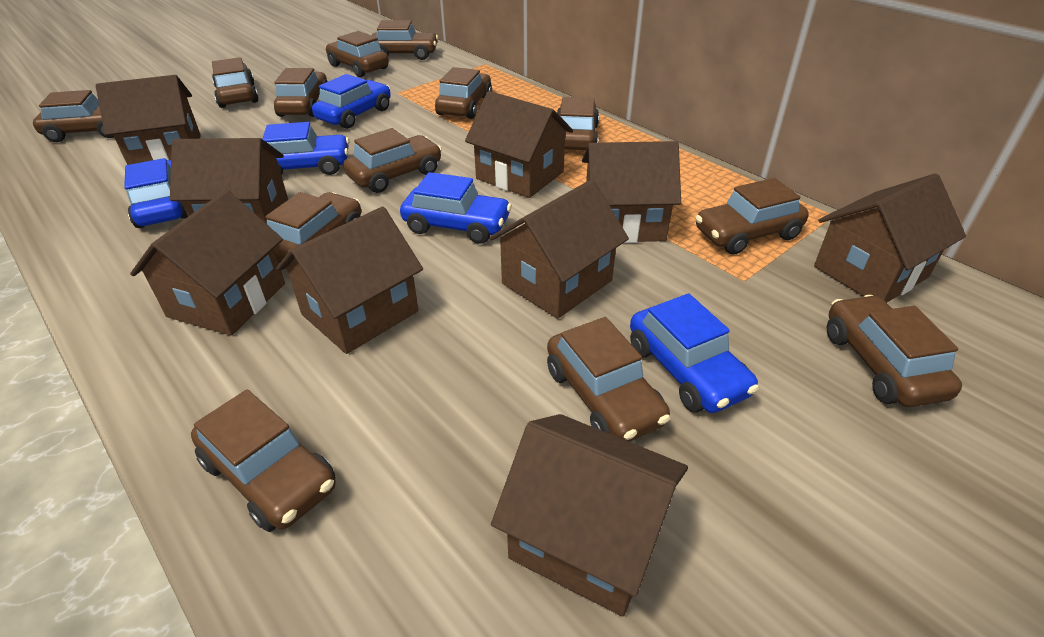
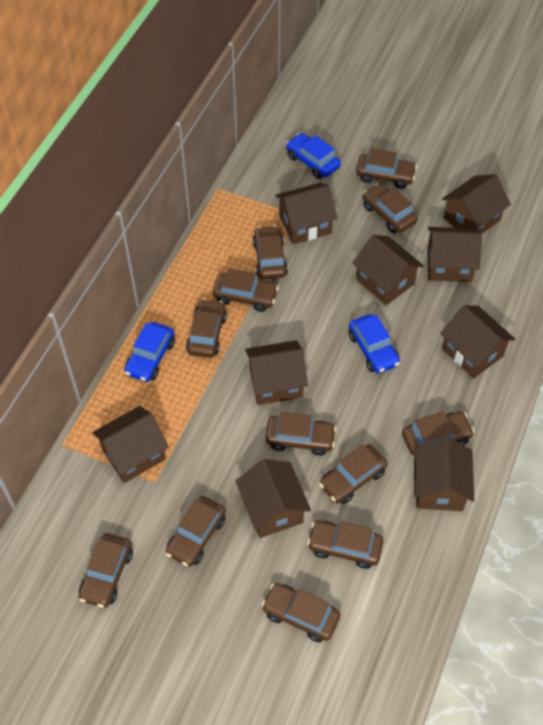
blue car: [124,158,188,228] [262,122,349,176] [312,74,391,129] [400,172,512,244] [630,293,759,413] = 5 -> [124,322,175,382] [286,133,341,179] [348,314,400,373] = 3
brown car: [33,90,114,142] [191,389,336,532] [212,57,258,108] [265,192,361,264] [274,68,328,117] [326,31,389,77] [343,128,442,193] [371,20,438,60] [435,67,492,119] [547,317,670,442] [557,97,599,150] [695,178,809,254] [827,295,962,407] = 13 -> [78,533,133,608] [166,496,226,567] [186,299,227,358] [213,268,279,312] [252,225,288,279] [261,583,340,643] [266,412,337,456] [307,521,384,569] [319,444,388,504] [356,148,417,189] [363,183,418,233] [402,411,475,455] = 12

